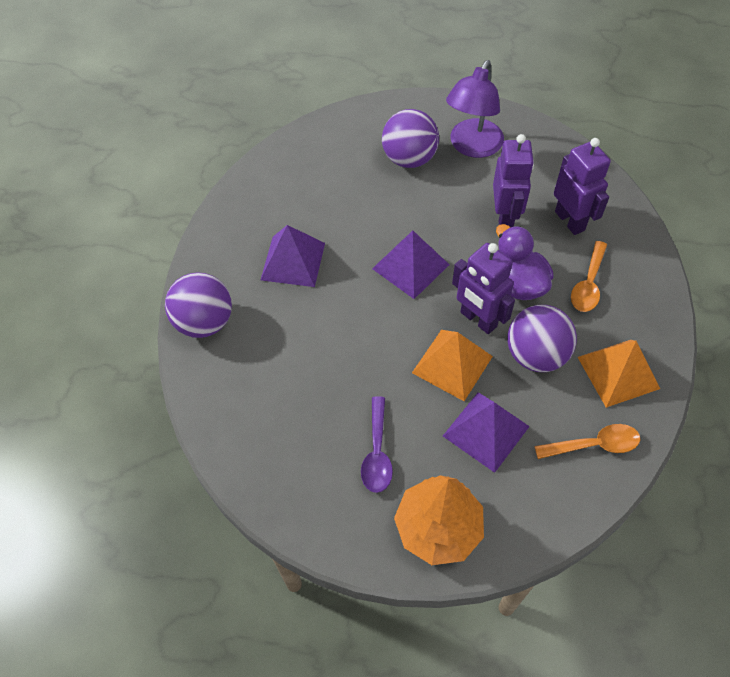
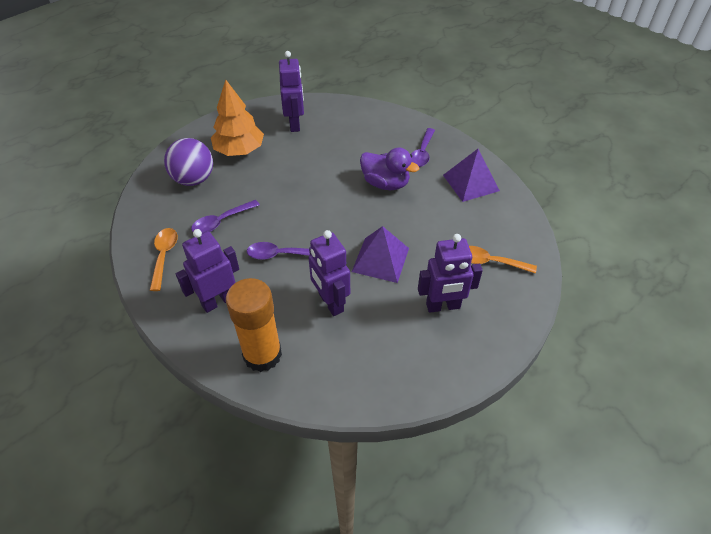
orange glue stick: none = 0 -> [226,278,282,372] = 1
orange pyramid: [412,330,493,401] [578,340,660,408] = 2 -> none = 0
purple ball: [165,272,232,338] [382,109,439,168] [507,305,577,372] = 3 -> [164,138,213,186] = 1
purple lamp: [446,60,504,158] = 1 -> none = 0
purple pyramid: [261,225,325,287] [372,231,449,299] [443,392,530,473] = 3 -> [352,226,409,283] [443,149,500,202] = 2
purple robot: [452,243,515,334] [493,134,534,227] [554,138,611,235] = 3 -> [176,229,239,313] [279,51,304,132] [308,230,350,316] [418,234,483,313] = 4
purple spoon: [361,396,393,493] = 1 -> [191,200,260,233] [247,242,310,260] [411,128,435,167] = 3

